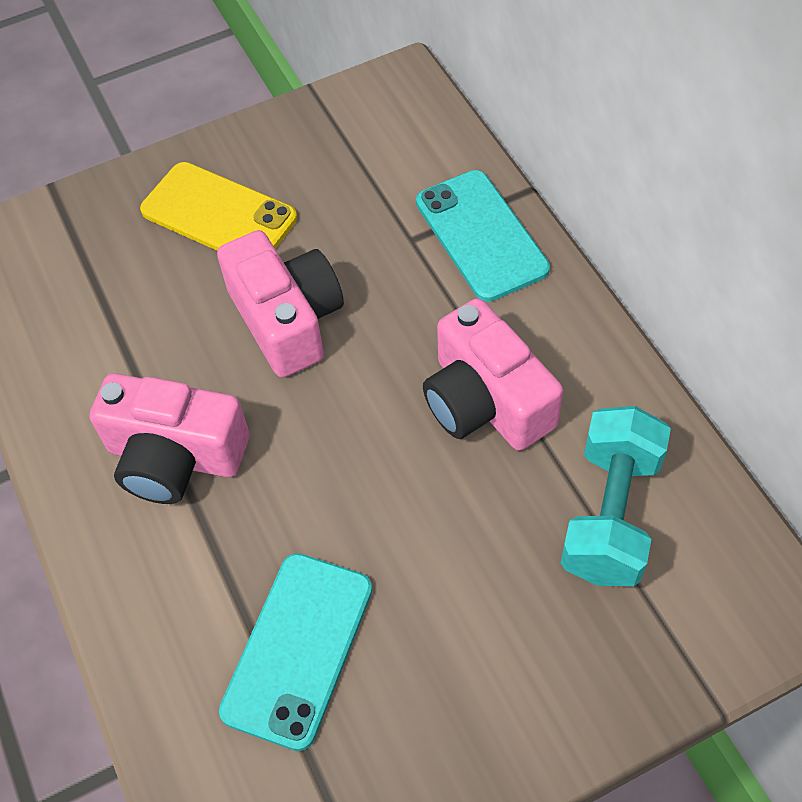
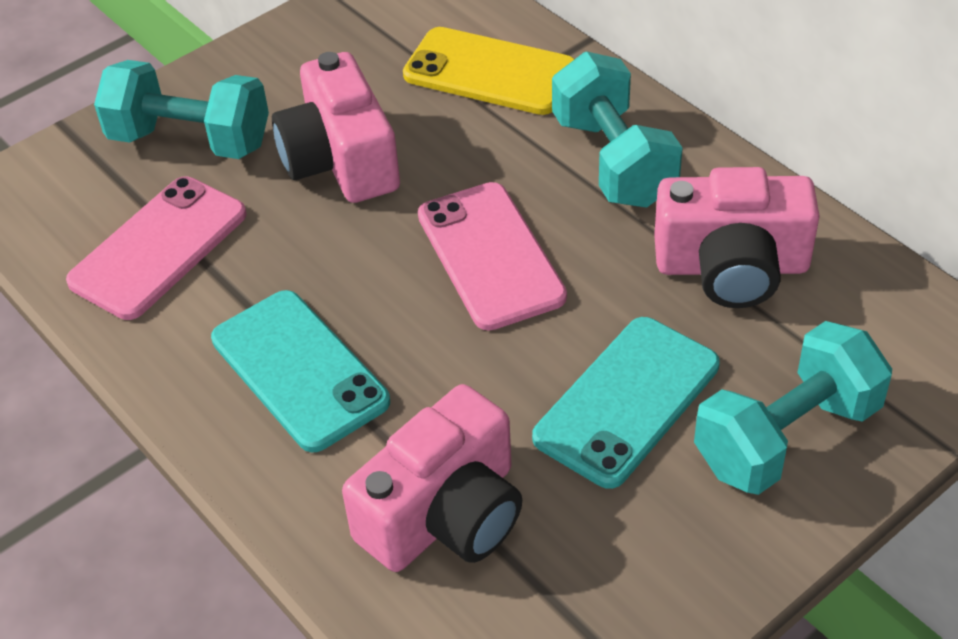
pink phone: none = 0 -> [66,177,247,320] [418,182,567,331] = 2
turquoise dumbbell: [561,406,671,586] = 1 -> [94,60,269,159] [552,52,683,207] [694,321,892,495] = 3

